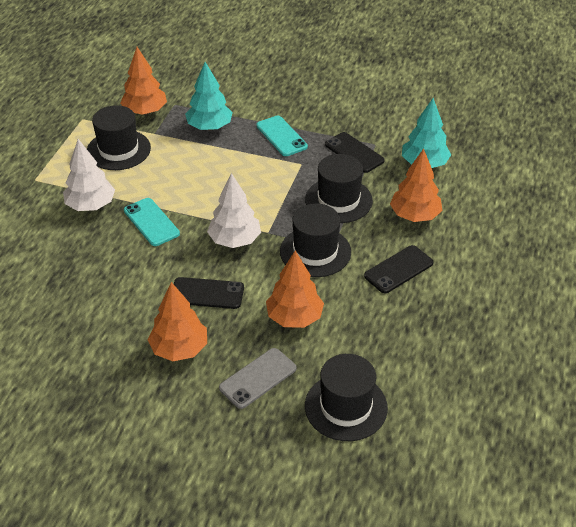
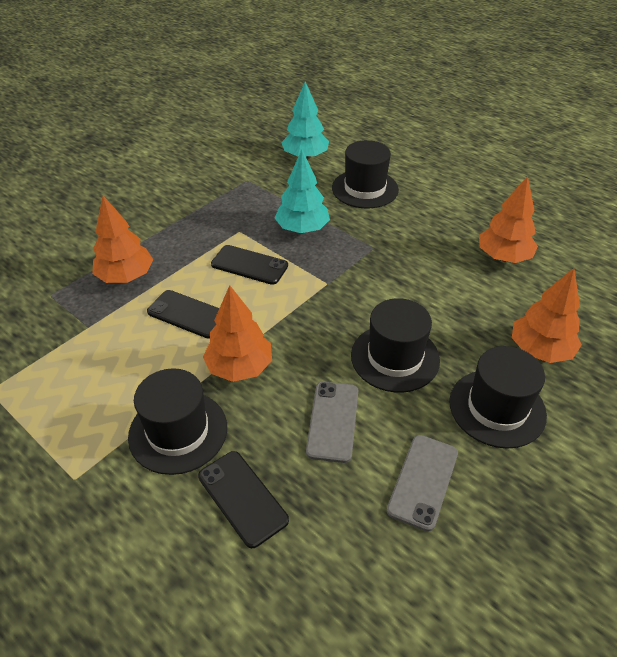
grey phone: [219,348,296,409] = 1 -> [306,382,358,463] [387,435,458,532] = 2
turquoise phone: [124,198,180,246] [256,115,308,156] = 2 -> none = 0
white tree: [63,139,115,211] [207,173,261,248] = 2 -> none = 0

